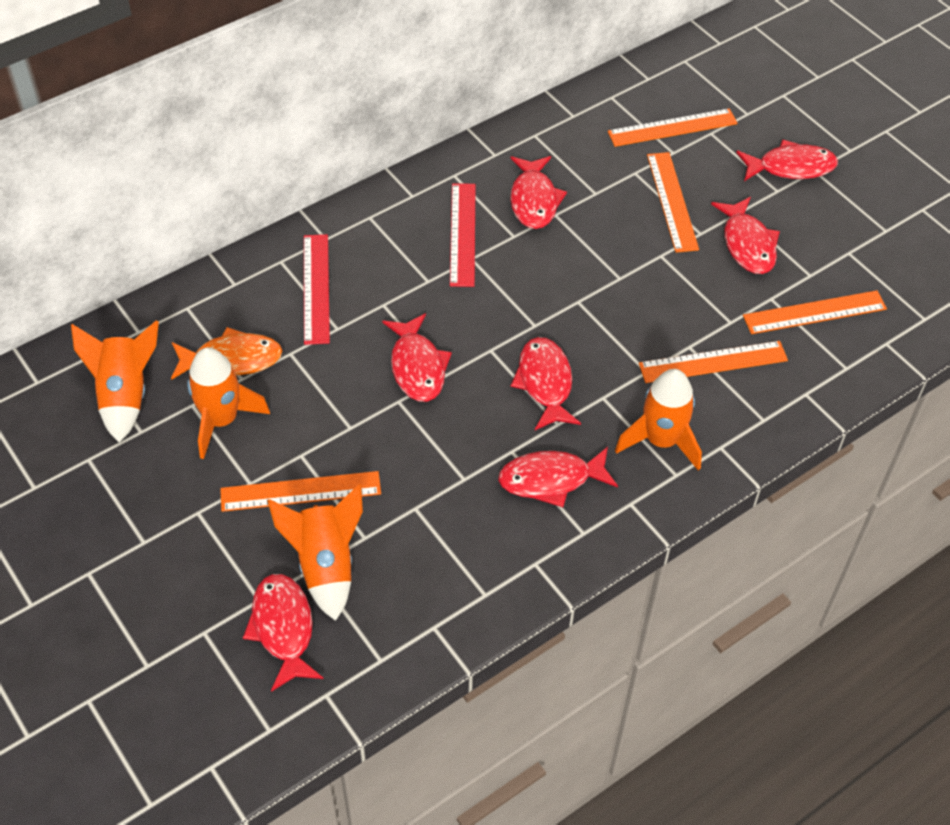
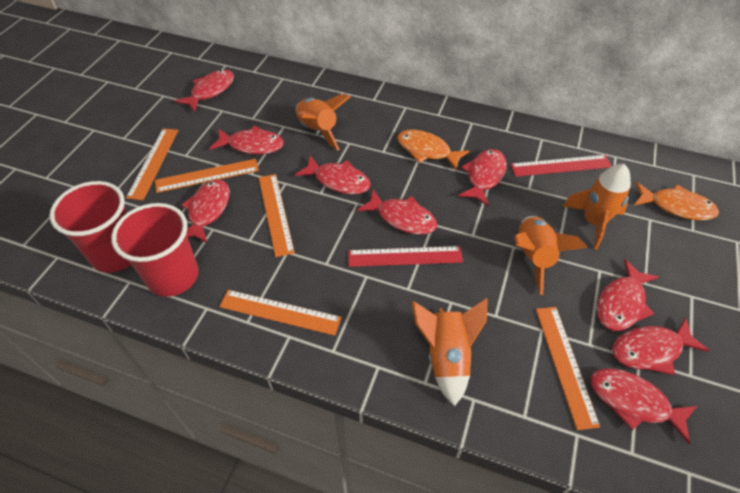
orange fish: [171,327,283,380] = 1 -> [397,130,470,171] [634,182,719,221] = 2
red cup: none = 0 -> [49,181,131,273] [111,203,199,297] = 2
red fish: [243,574,323,692] [382,313,452,402] [498,447,618,507] [510,156,567,229] [511,337,581,430] [711,197,780,274] [736,139,838,181] = 7 -> [175,70,234,112] [181,179,230,243] [209,126,284,154] [295,155,371,195] [357,190,437,235] [458,149,507,207] [590,369,697,444] [597,259,659,331] [612,318,709,375] = 9

